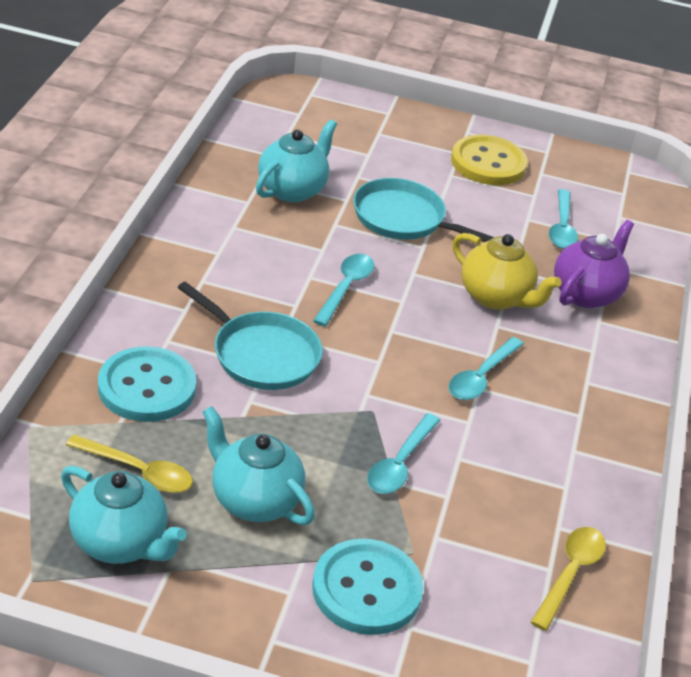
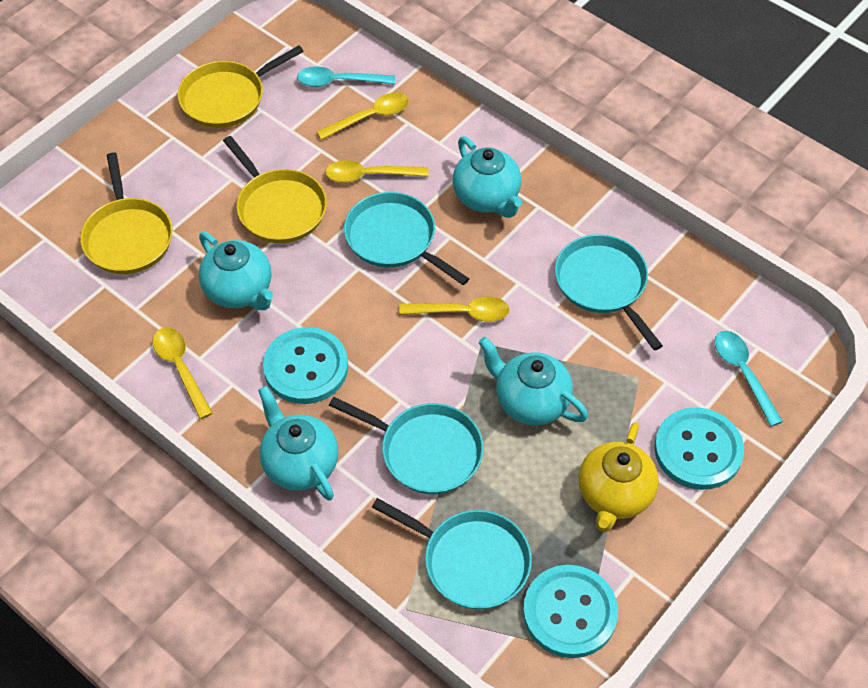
purple teapot: [554,220,634,308] = 1 -> none = 0
turquoise button: [98,346,196,422] [312,539,423,635] = 2 -> [263,327,348,404] [523,565,618,658] [654,407,744,490] = 3
turquoise pan: [178,282,323,390] [353,178,494,242] = 2 -> [329,397,483,494] [344,192,470,285] [372,498,532,609] [555,234,663,351] = 4
turquoise spoon: [313,254,374,326] [367,413,440,494] [449,337,524,400] [549,189,578,249] = 4 -> [297,66,395,87] [714,331,783,426] = 2
turquoise teapot: [61,466,187,564] [202,406,315,525] [256,119,337,202] = 3 -> [199,232,273,310] [258,386,338,501] [452,136,522,218] [479,337,588,425] = 4
yellow button: [451,135,528,185] = 1 -> none = 0
yellow pan: none = 0 -> [80,153,173,274] [177,45,304,128] [223,136,327,243] = 3
yellow spoon: [66,434,193,493] [531,527,606,631] = 2 -> [153,327,213,419] [317,92,409,140] [325,160,429,183] [399,296,510,322] = 4

